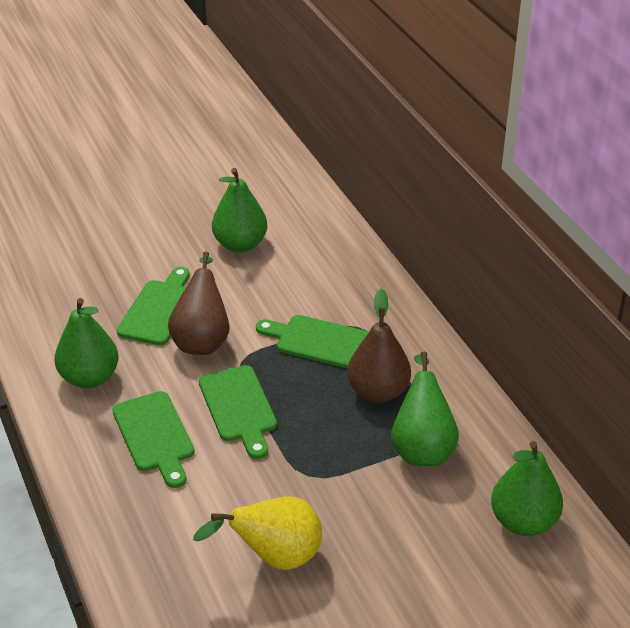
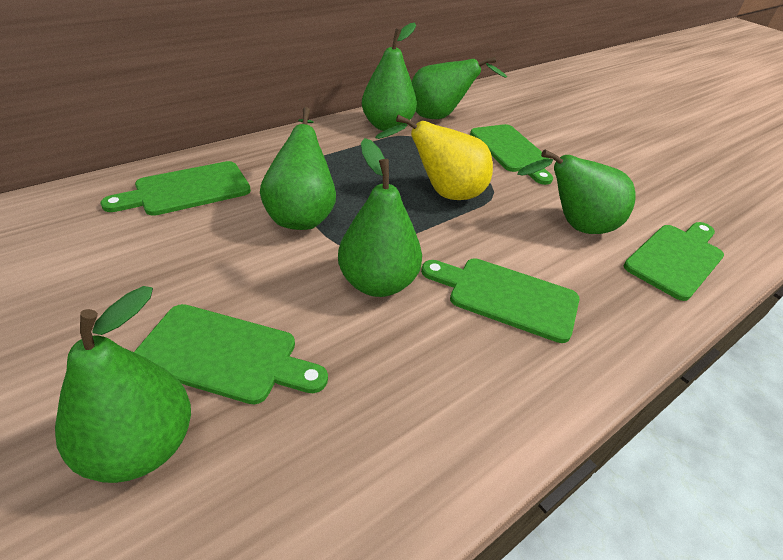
brown pear: [168,252,229,355] [347,289,411,403] = 2 -> none = 0
green cutting board: [112,391,195,488] [117,267,190,345] [199,365,277,459] [256,315,369,369] = 4 -> [101,161,251,216] [134,304,328,404] [421,258,580,343] [470,124,553,185] [624,222,724,301] = 5
green pear: [55,298,119,388] [212,168,267,252] [391,352,459,466] [491,441,563,536] = 4 -> [55,286,191,483] [260,107,336,230] [338,138,422,297] [362,23,417,131] [411,57,507,119] [517,149,636,234] = 6

